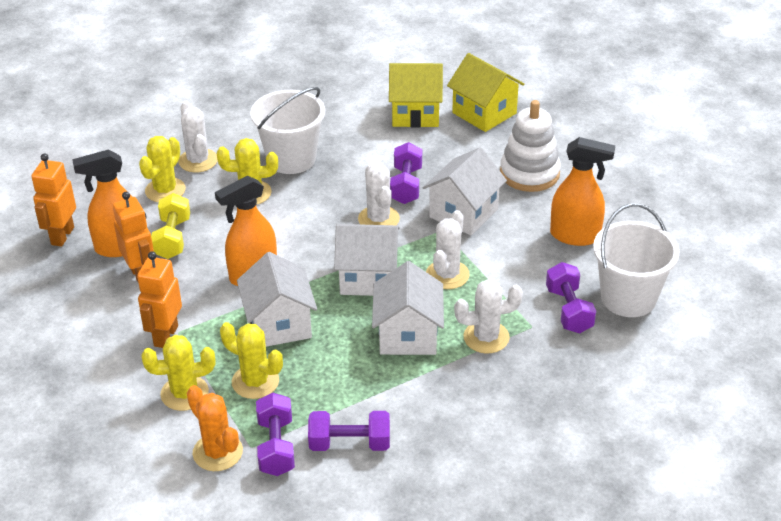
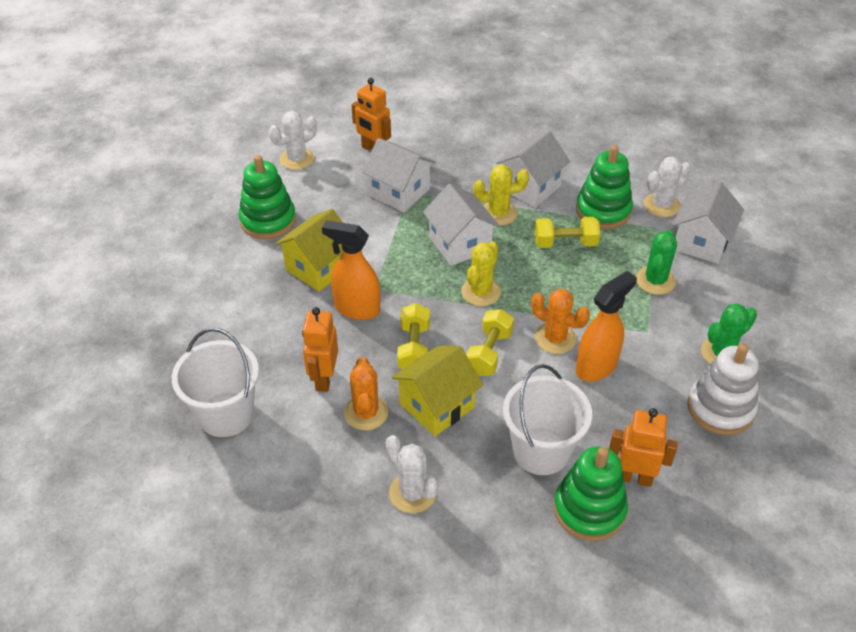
green cactus: none = 0 -> [636,230,677,295] [701,303,757,364] = 2
green stacking toy: none = 0 -> [239,155,296,239] [554,446,628,541] [576,145,633,229] = 3
orange cactus: [187,385,243,471] = 1 -> [344,357,388,430] [531,289,590,354] = 2
orange spray bottle: [72,149,132,257] [215,175,277,286] [550,137,615,246] = 3 -> [322,220,380,320] [576,271,637,382] = 2
purple dumbbell: [256,393,295,476] [308,411,390,451] [390,142,422,204] [546,262,596,333] = 4 -> none = 0
white cactus: [178,101,218,172] [358,164,400,225] [426,210,470,289] [454,279,523,353] = 4 -> [269,111,317,170] [386,435,439,513] [644,157,691,217] = 3
yellow cactus: [139,136,186,202] [141,335,215,411] [217,138,278,205] [220,322,283,399] = 4 -> [461,241,501,306] [473,164,529,225] = 2
yellow dumbbell: [151,193,190,259] = 1 -> [397,303,430,369] [466,309,514,376] [535,217,600,248] = 3

